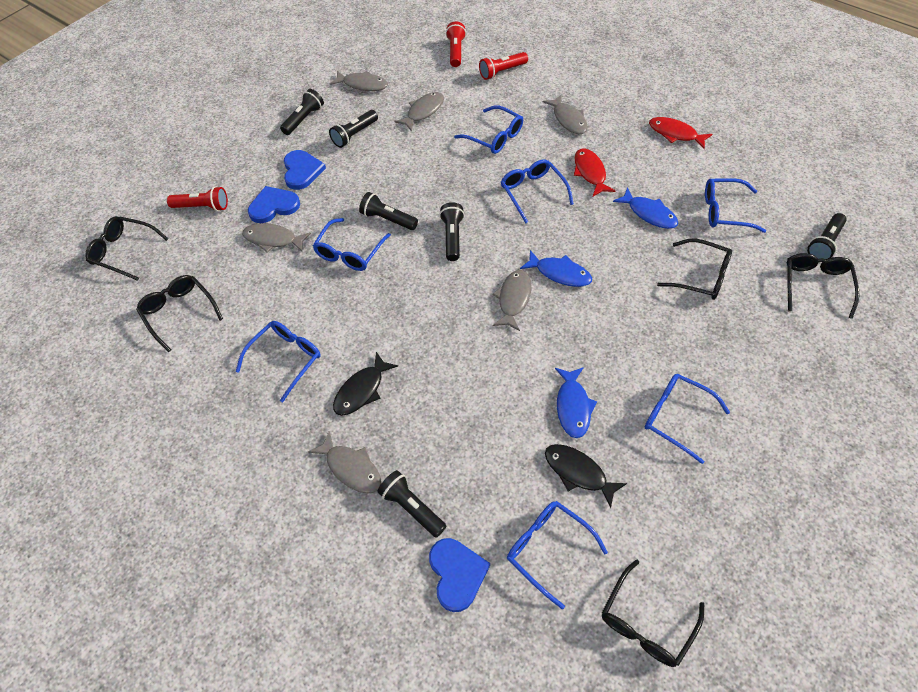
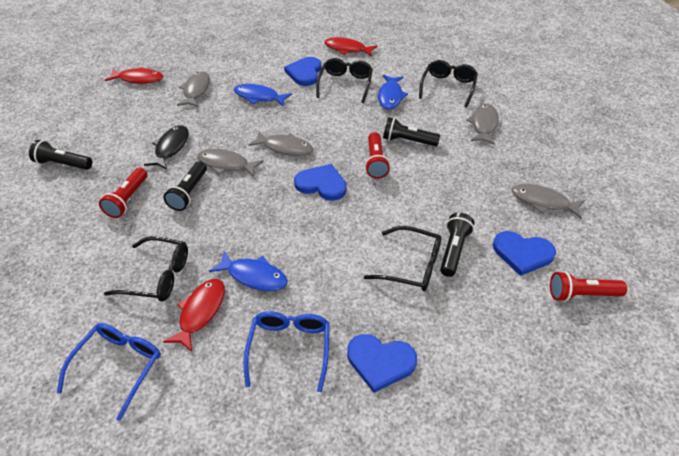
black fish: [333,352,398,416] [545,444,627,508] = 2 -> [144,125,189,170] = 1
black flashlight: [280,89,324,135] [329,110,378,148] [359,192,418,230] [377,470,446,538] [439,202,465,261] [807,213,847,259] = 6 -> [29,140,92,170] [163,161,207,211] [383,117,440,146] [440,213,475,277] = 4
black glasses: [85,216,168,281] [136,275,223,352] [602,560,704,667] [657,239,732,300] [787,253,860,319] = 5 -> [104,236,188,302] [316,58,373,103] [364,226,442,291] [419,60,478,108] = 4
blue glasses: [236,321,321,403] [313,218,391,271] [454,105,523,154] [501,159,574,223] [507,501,608,609] [645,374,730,464] [705,178,766,233] = 7 -> [57,323,161,421] [243,311,330,392] = 2
blue heart: [248,186,300,223] [284,150,326,190] [429,538,490,612] = 3 -> [284,57,321,86] [294,164,347,201] [347,334,417,393] [493,231,556,276] = 4
grey fish: [242,223,311,252] [308,431,381,493] [330,71,388,91] [395,92,444,131] [493,270,531,331] [543,94,588,134] = 6 -> [177,71,210,107] [197,149,264,177] [249,131,313,156] [466,104,499,145] [512,184,585,219] = 5
red fish: [574,149,615,197] [649,117,712,149] = 2 -> [105,67,163,84] [163,279,225,352] [324,37,377,57] = 3

